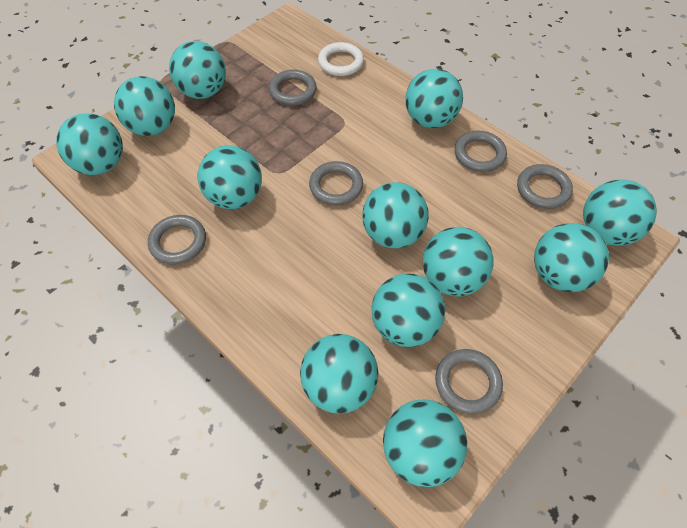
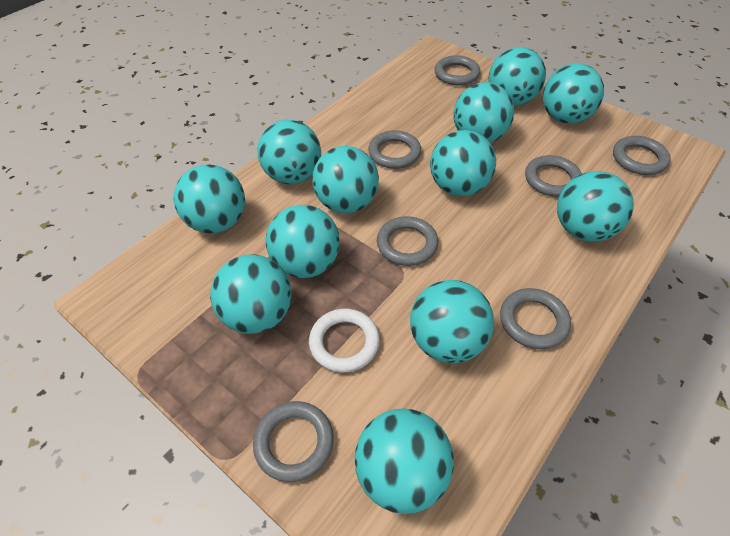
grey ring: [148,215,206,265] [269,70,317,106] [309,161,363,206] [435,349,503,414] [455,131,507,172] [517,164,573,209] = 6 -> [253,401,334,482] [368,130,421,169] [377,216,438,266] [435,55,480,86] [500,288,571,349] [525,155,582,197] [613,136,671,175] = 7

